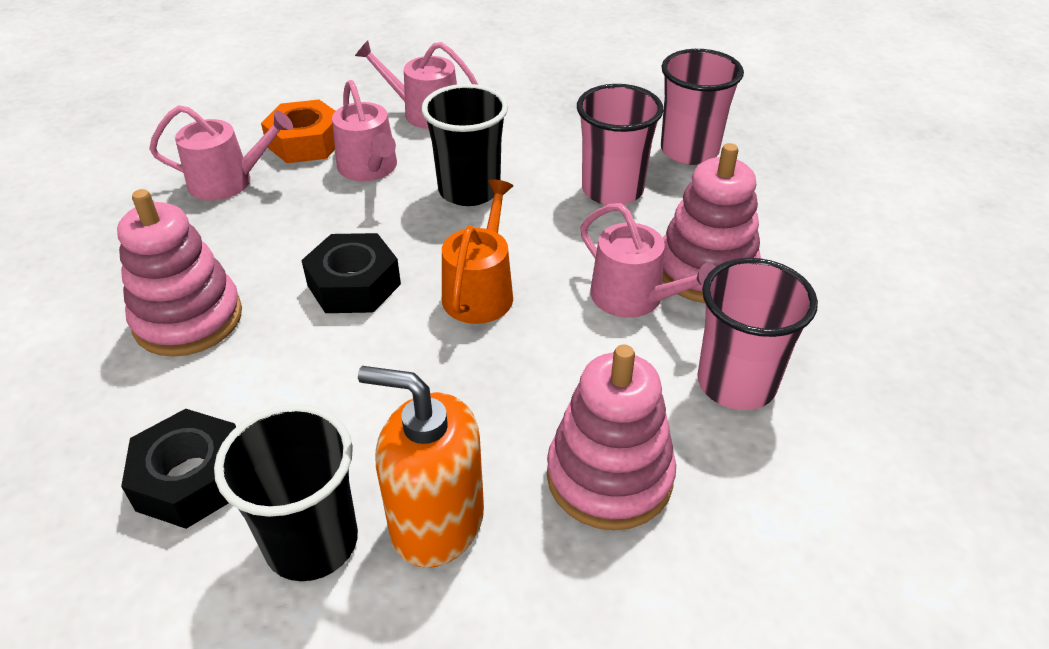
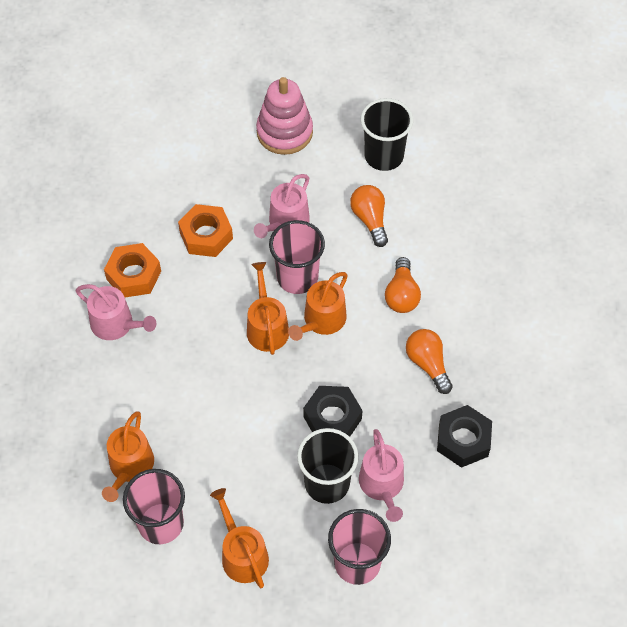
orange light bulb: none = 0 -> [350,185,388,247] [385,257,421,313] [406,329,453,394] = 3
orange nut: [261,100,335,163] = 1 -> [104,243,161,297] [178,204,233,257] = 2
orange soap dispenser: [358,366,484,568] = 1 -> none = 0
orange watering can: [442,179,513,324] = 1 -> [102,412,154,502] [210,488,269,589] [247,262,289,355] [288,272,348,341] = 4
pink stacking toy: [117,189,242,357] [547,344,676,530] [663,143,761,303] = 3 -> [256,77,313,155] = 1
pink watering can: [149,105,293,201] [332,80,397,181] [355,40,478,129] [580,203,716,318] = 4 -> [76,284,156,340] [254,174,310,238] [359,429,404,522] = 3

